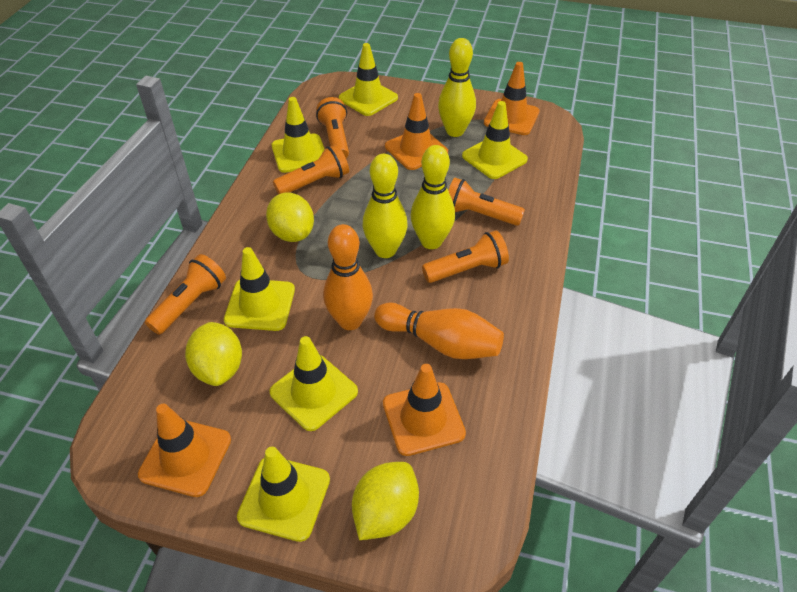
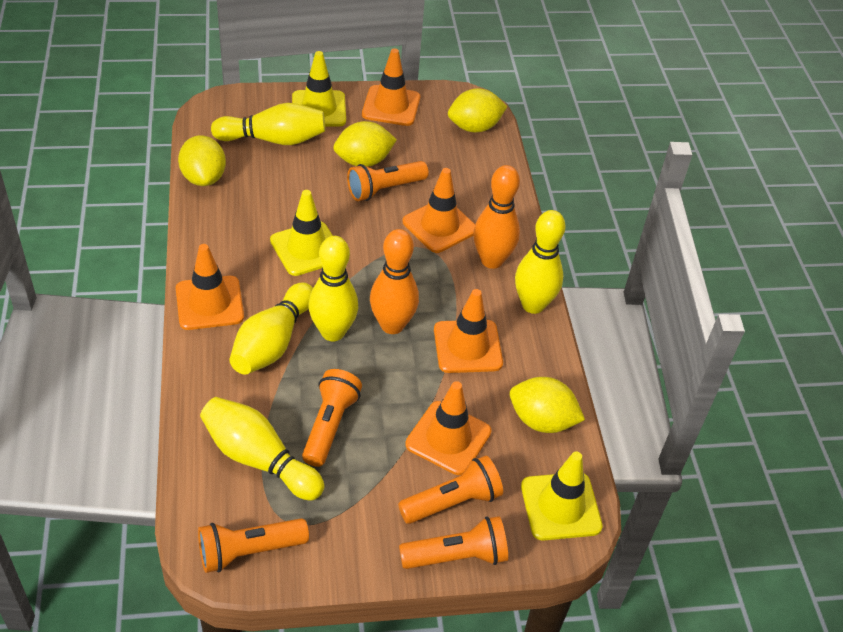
orange traffic cone: [138,404,231,497] [383,364,466,456] [385,93,448,170] [484,62,539,135] = 4 -> [176,244,244,330] [362,48,420,126] [403,168,475,253] [405,381,491,475] [434,289,503,373] = 5
yellow bowling pin: [362,154,408,258] [411,145,455,249] [438,38,476,137] = 3 -> [200,397,324,501] [211,103,325,145] [229,283,313,375] [308,236,358,341] [515,210,566,314] = 5
yellow lemon: [185,322,242,386] [266,193,314,242] [352,462,419,540] = 3 -> [178,135,226,186] [333,121,397,167] [448,88,507,132] [510,377,585,433] = 4
yellow traffic cone: [224,247,295,331] [237,447,330,542] [270,336,358,431] [272,97,325,173] [339,43,398,116] [462,101,528,179] = 6 -> [270,190,333,276] [292,51,346,127] [521,452,603,541] = 3

